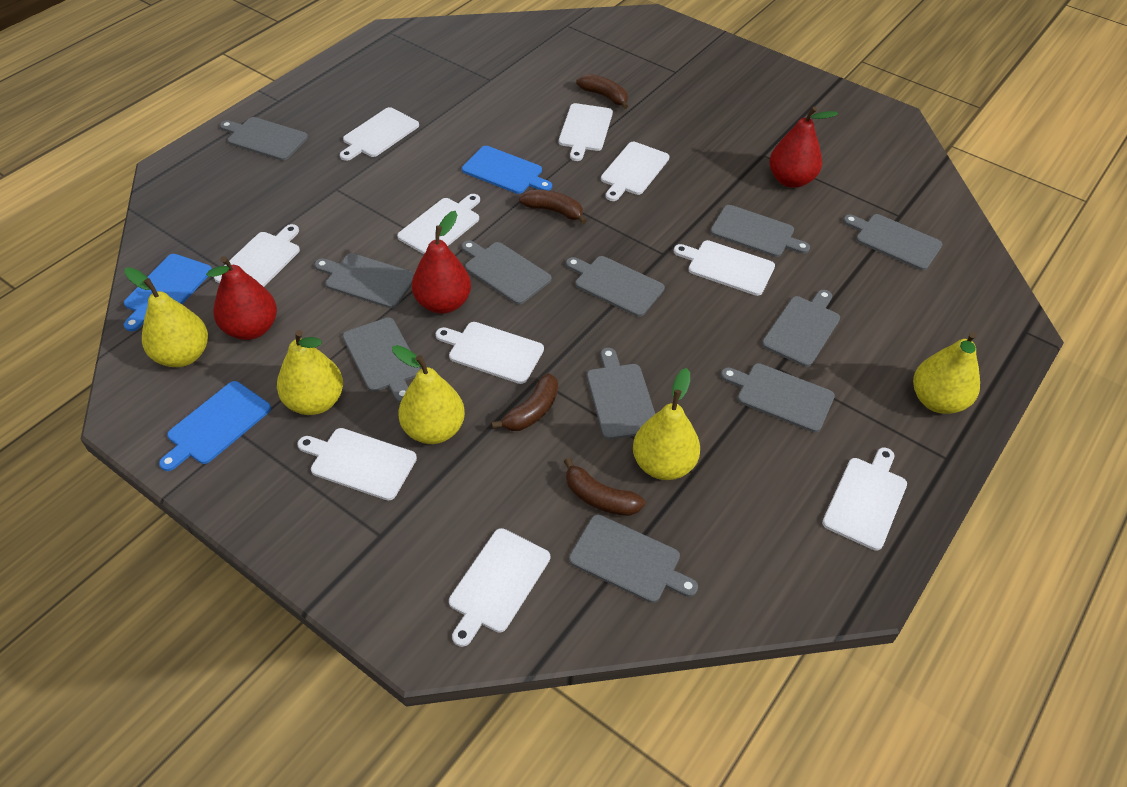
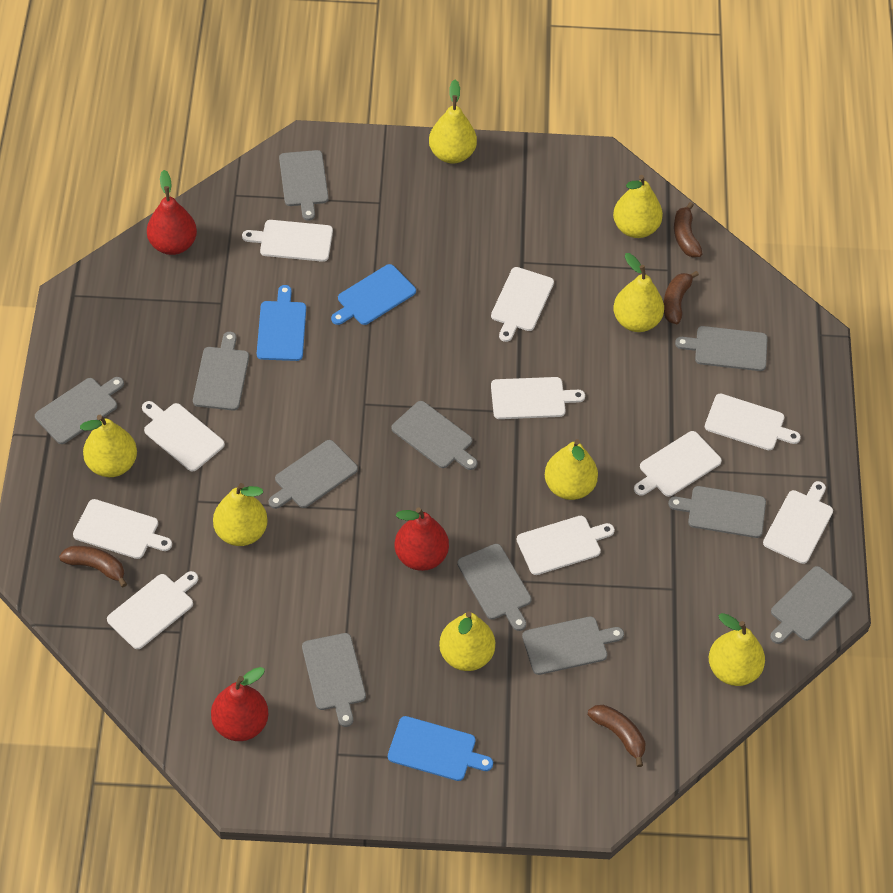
yellow pear: [124,267,208,367] [277,330,343,415] [392,345,465,444] [633,368,700,480] [913,332,980,414] = 5 -> [80,415,137,477] [213,483,268,546] [429,80,477,164] [439,611,495,671] [545,439,598,500] [613,175,663,238] [613,253,664,332] [709,613,765,686] = 8

